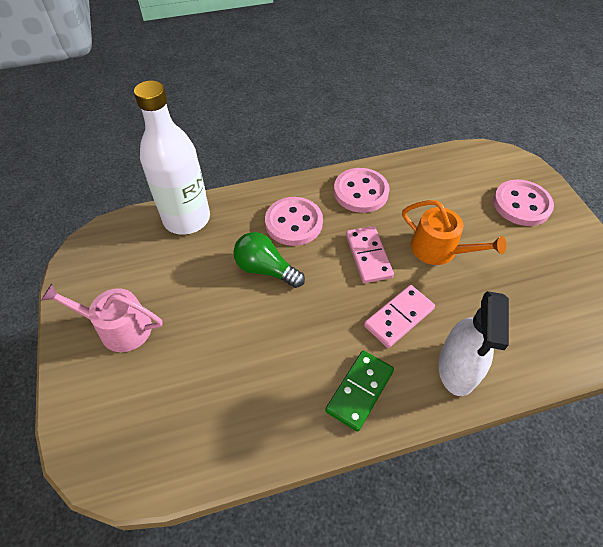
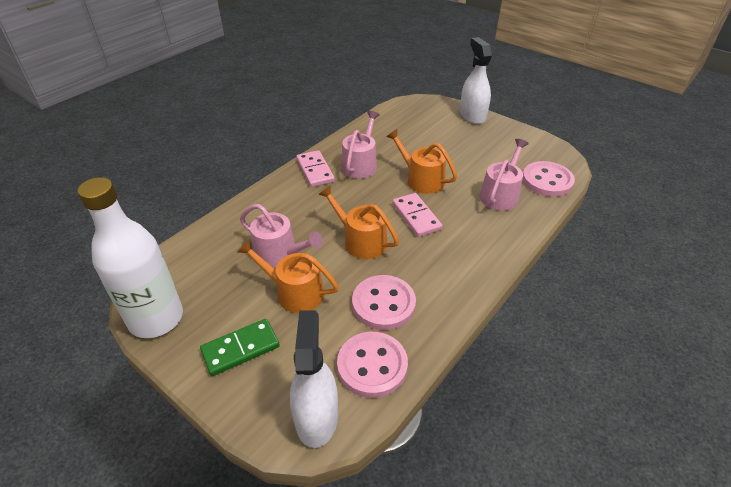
green light bulb: [234,232,305,288] = 1 -> none = 0
orange watering can: [402,200,507,265] = 1 -> [237,239,339,313] [318,186,399,259] [386,129,457,194] = 3
pink watering can: [41,284,163,352] = 1 -> [240,204,323,267] [341,111,380,179] [480,139,529,211] = 3
white spray bottle: [438,291,509,396] = 1 -> [290,310,338,448] [460,37,493,124] = 2

